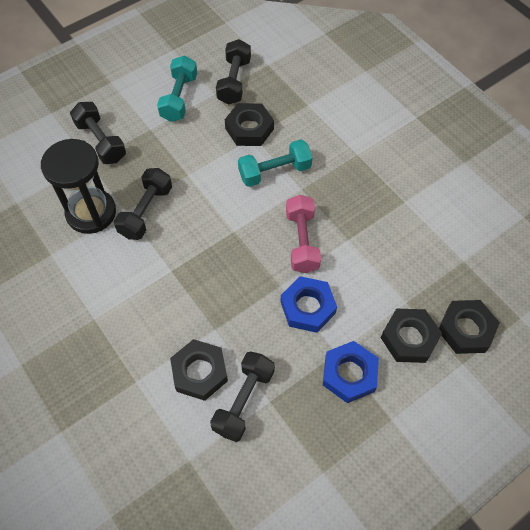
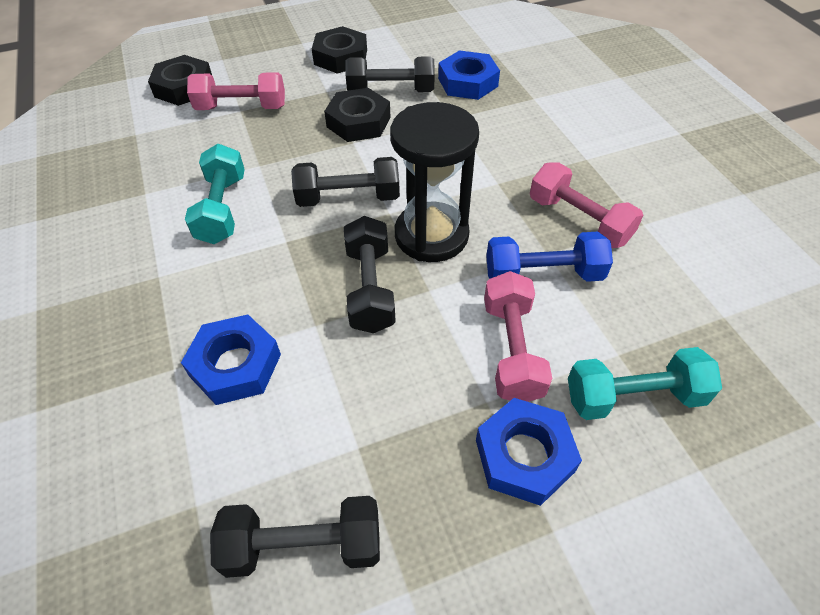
black nut: [170,339,228,401] [225,103,274,146] [381,309,442,363] [439,300,500,354] = 4 -> [148,55,212,106] [312,26,367,74] [324,88,391,142] = 3
blue dumbbell: none = 0 -> [486,232,613,282] = 1
blue nut: [280,276,337,333] [323,341,379,403] = 2 -> [181,314,281,405] [438,50,500,100] [476,398,582,506] = 3
pink dumbbell: [286,195,321,273] = 1 -> [187,72,285,110] [484,271,552,402] [530,163,643,248] = 3

